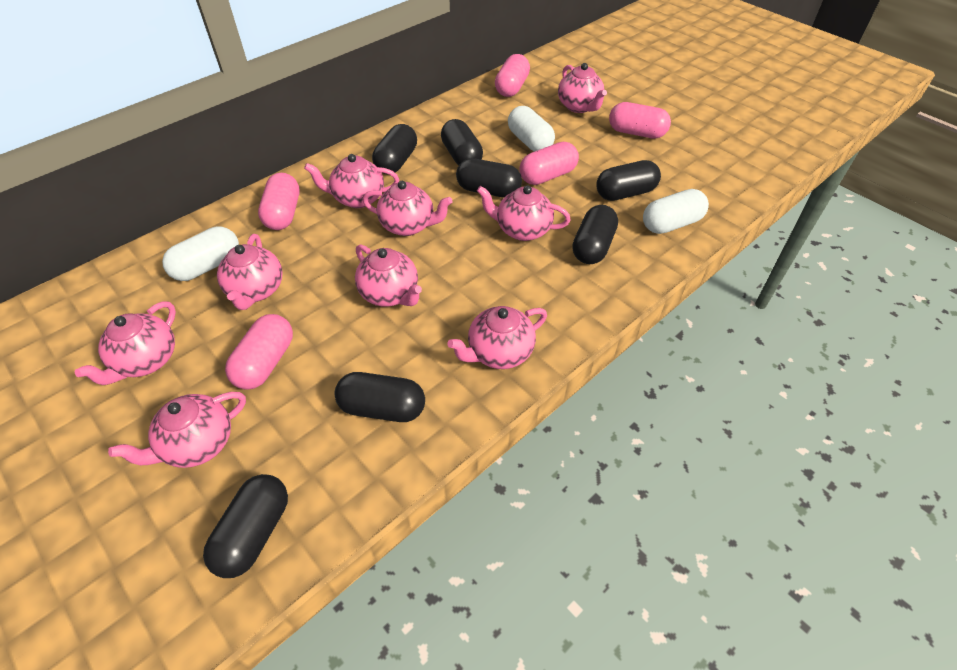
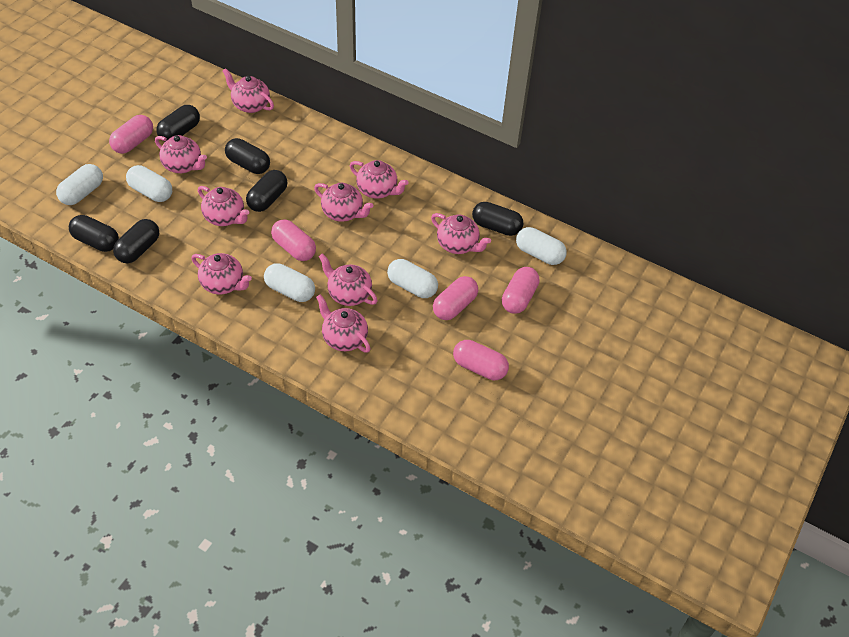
black capsule: [203,474,288,578] [335,372,425,422] [372,124,417,174] [441,119,483,165] [456,158,522,198] [572,205,618,264] [596,160,661,201] = 7 -> [69,215,119,252] [113,219,159,263] [156,105,200,142] [225,138,270,174] [246,170,287,212] [472,202,523,236] = 6
white capsule: [162,226,239,281] [508,106,555,152] [643,189,709,234] = 3 -> [56,164,103,205] [126,165,172,202] [264,263,315,302] [387,259,438,298] [516,227,567,265] = 5

